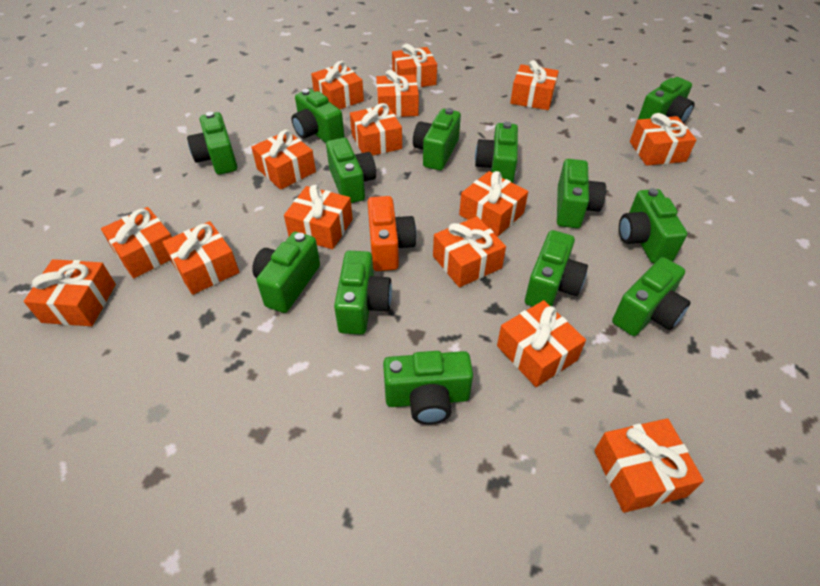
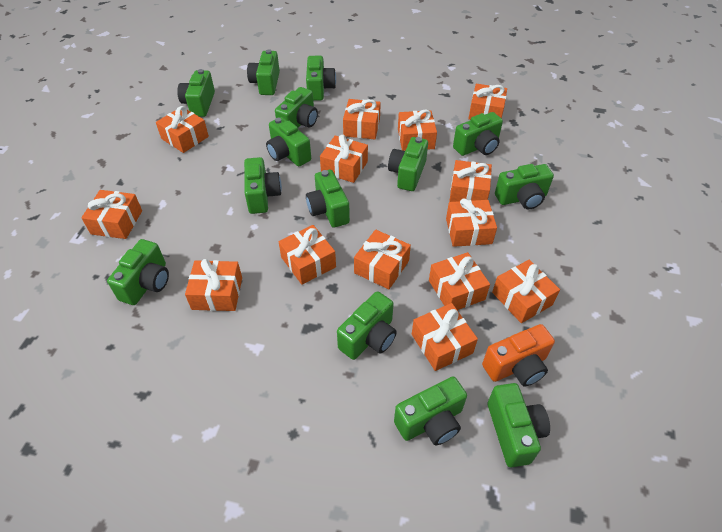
green camera: [187,112,237,175] [252,232,320,313] [291,89,344,143] [326,138,376,203] [334,251,392,335] [383,351,473,424] [413,108,461,170] [475,122,518,183] [525,230,588,307] [557,159,606,228] [612,257,691,336] [619,188,687,263] [638,77,695,123] = 13 -> [107,239,169,305] [177,69,215,117] [244,157,282,214] [247,49,280,95] [266,117,311,167] [275,87,318,128] [306,56,336,101] [306,170,350,228] [337,291,397,360] [388,137,428,191] [394,377,467,445] [453,112,503,156] [488,383,550,467] [495,164,554,209] = 14
orange gift: [23,259,116,326] [101,207,172,278] [162,221,239,295] [251,130,316,190] [284,185,353,249] [311,61,364,109] [350,103,402,156] [376,70,419,117] [392,44,437,88] [433,217,506,287] [459,171,528,237] [497,300,586,387] [510,60,559,110] [594,418,704,513] [630,113,696,166] = 15 -> [81,190,142,239] [156,106,209,153] [185,259,242,311] [278,225,336,285] [320,135,368,183] [343,99,381,139] [354,230,411,289] [398,110,437,151] [412,303,478,371] [429,252,490,310] [446,198,497,247] [449,160,492,202] [468,84,507,120] [492,260,560,323] = 14

